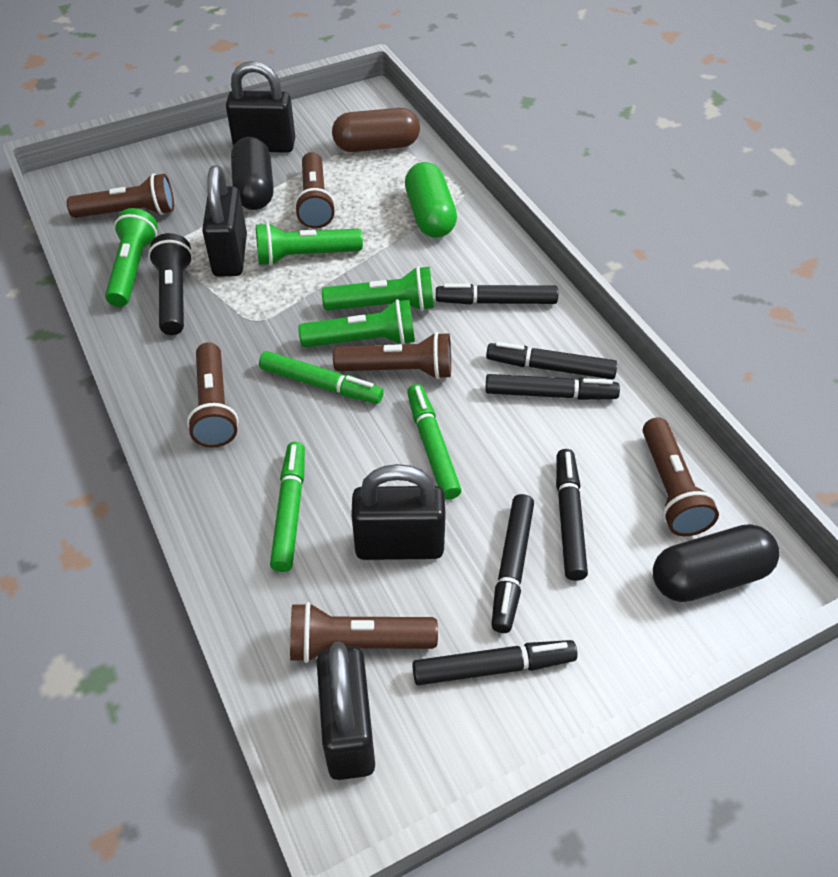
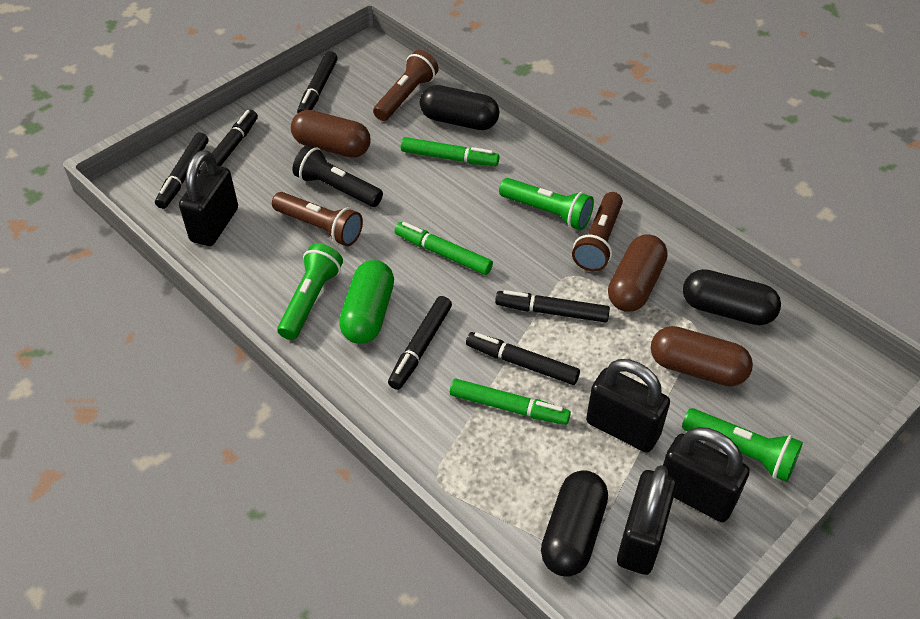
black capsule: [231,137,274,210] [653,524,780,602] = 2 -> [420,85,499,130] [541,470,608,577] [683,269,781,325] = 3
brown capsule: [332,108,420,152] = 1 -> [291,110,371,158] [608,234,668,312] [651,326,753,386] = 3
brown flashlight: [67,173,174,218] [187,342,239,448] [290,602,438,663] [294,152,336,229] [333,332,451,380] [643,417,719,536] = 6 -> [272,192,363,246] [373,50,438,121] [572,192,623,271] = 3
green flashlight: [105,208,158,307] [256,222,363,266] [298,299,415,347] [322,266,434,311] = 4 -> [277,243,343,340] [499,178,594,230] [682,408,803,482] = 3

